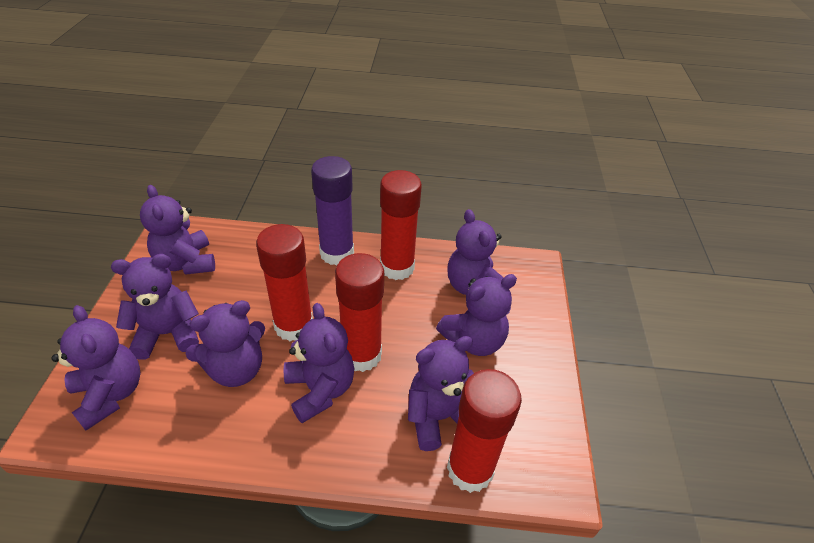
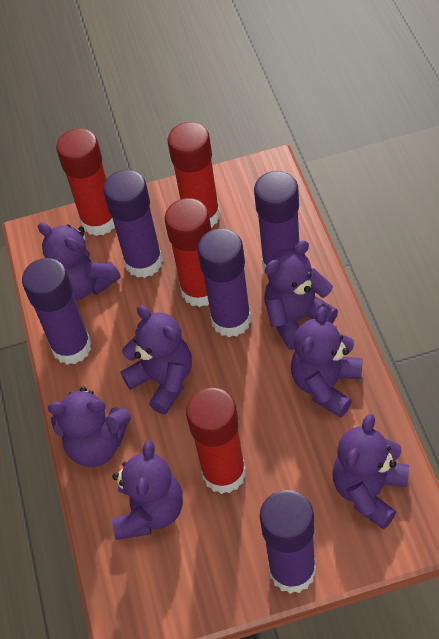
purple glue stick: [311,156,354,265] = 1 -> [22,258,92,365] [103,170,163,278] [197,228,251,337] [254,171,299,274] [260,490,316,594] = 5
purple teddy bear: [51,305,141,431] [111,254,199,360] [140,185,215,275] [185,300,265,387] [284,303,354,423] [408,336,474,451] [436,274,517,356] [448,209,504,295] = 8 -> [38,222,121,300] [48,387,131,467] [112,440,183,540] [121,305,192,414] [264,240,338,350] [291,306,362,418] [332,414,409,529] = 7

